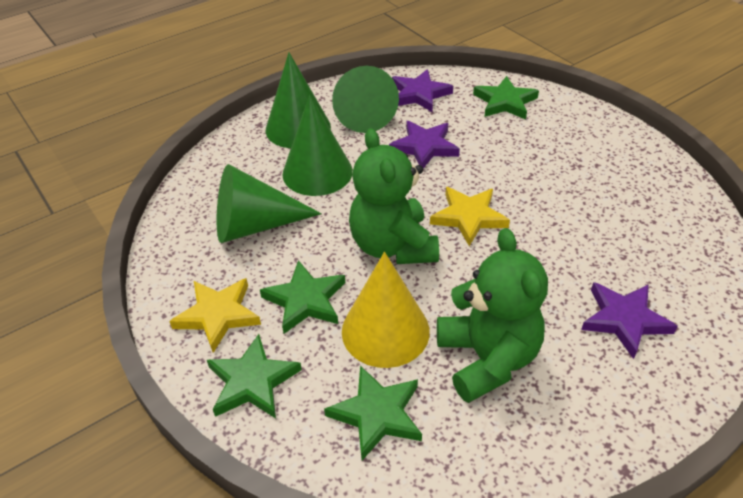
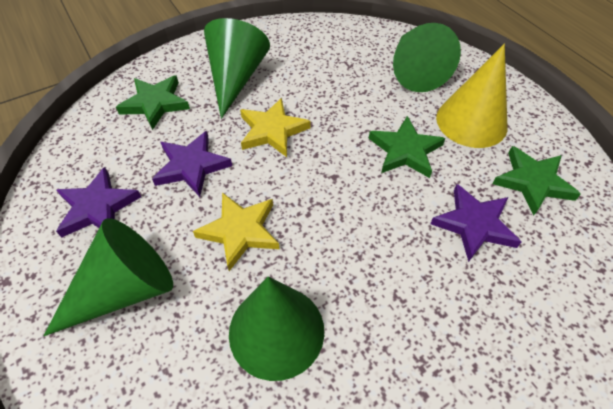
green star: [207,334,302,418] [260,260,345,334] [324,366,422,460] [473,76,539,119] = 4 -> [116,75,190,130] [369,116,445,178] [492,146,581,215] = 3
green teddy bear: [349,128,439,264] [437,228,548,403] = 2 -> none = 0

